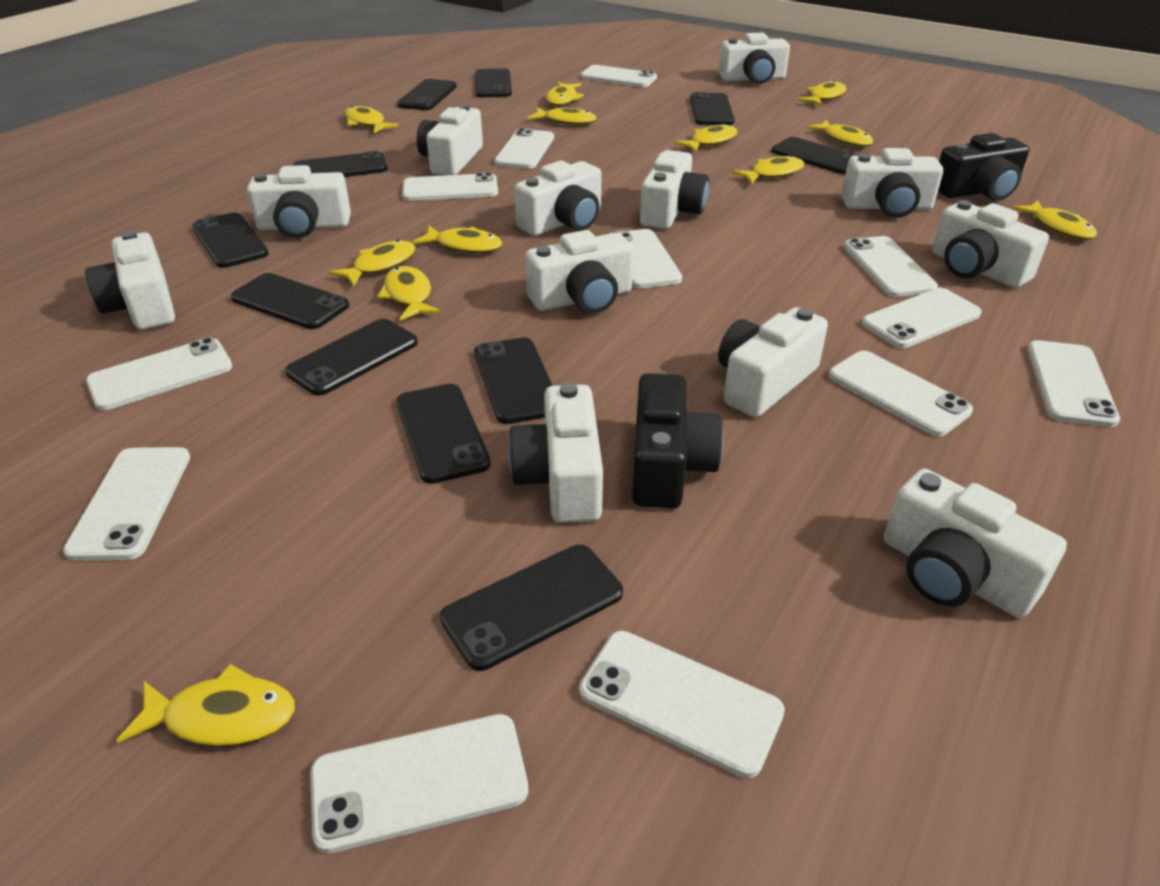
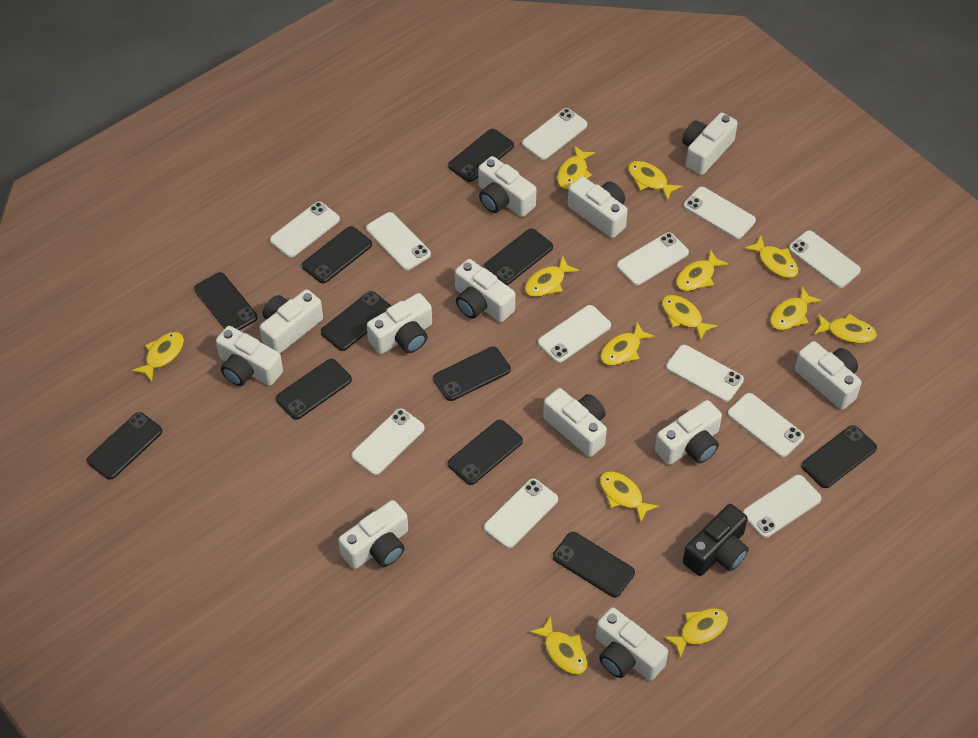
black camera: [632,373,724,508] [938,133,1029,201] = 2 -> [683,504,749,576] = 1
yellow fish: [116,664,295,746] [329,240,415,287] [345,106,399,133] [377,266,441,321] [413,226,503,253] [527,108,597,125] [546,82,584,106] [674,123,738,153] [732,155,804,185] [798,80,847,106] [806,120,873,147] [1012,200,1097,240] = 12 -> [132,332,184,382] [525,256,579,297] [529,616,588,674] [557,146,596,189] [600,322,655,366] [600,472,659,523] [628,161,682,201] [662,295,717,341] [663,608,728,658] [676,250,729,291] [744,236,798,278] [770,287,822,330] [814,314,877,343] = 13

